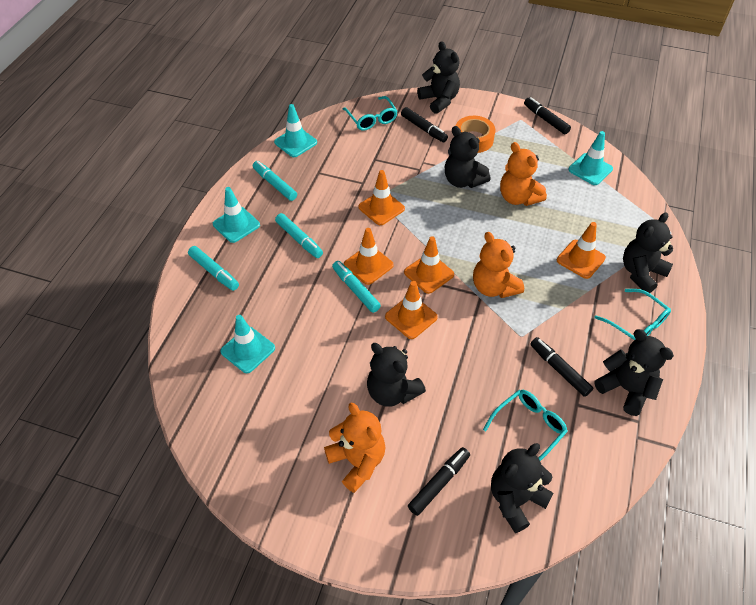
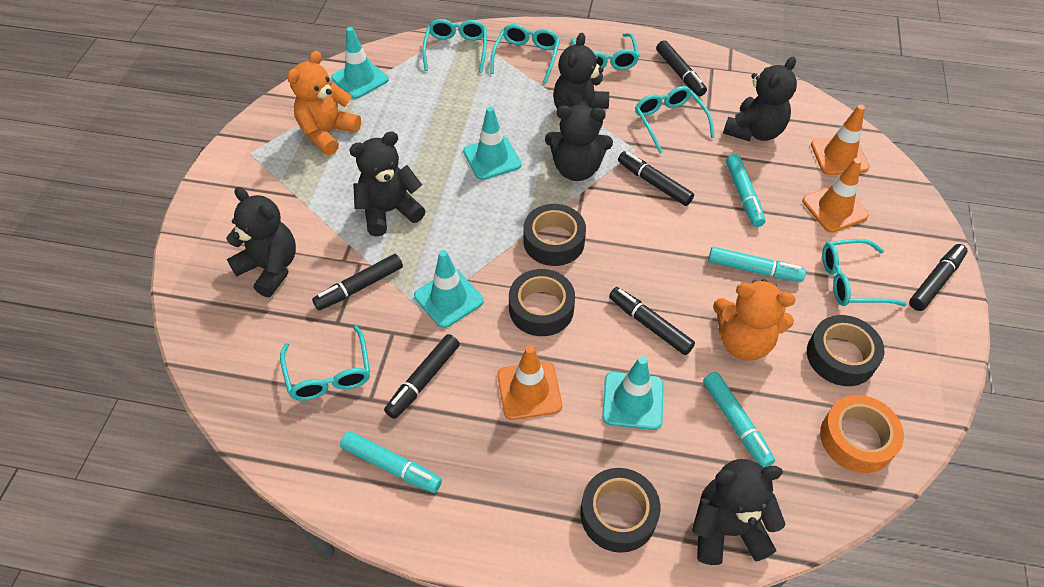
black marker: [401,107,448,142] [408,447,470,516] [524,97,571,134] [530,337,593,397] = 4 -> [312,254,403,310] [384,334,460,419] [609,287,695,355] [618,151,694,206] [656,40,707,96] [909,244,968,311] = 6
black tape: none = 0 -> [509,269,575,336] [524,204,586,266] [580,468,660,553] [807,315,884,386] = 4
orange teddy bear: [324,403,385,493] [473,232,524,298] [500,142,547,206] = 3 -> [287,51,361,155] [713,279,796,361] = 2
orange traffic cone: [344,228,394,285] [358,170,405,225] [385,281,438,339] [404,236,454,294] [557,222,606,279] = 5 -> [497,345,562,420] [802,158,869,233] [811,105,870,175] = 3
turquoise glasses: [343,96,398,131] [483,390,568,461] [594,289,671,340] = 3 -> [280,325,370,401] [422,19,487,73] [490,24,560,83] [571,33,639,70] [635,86,715,154] [822,239,907,306] = 6

